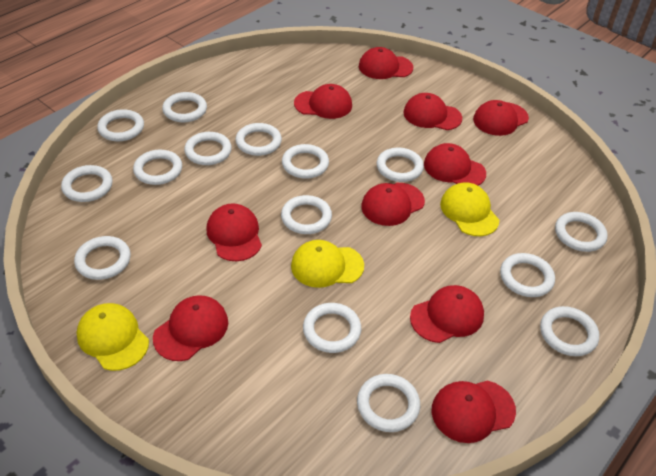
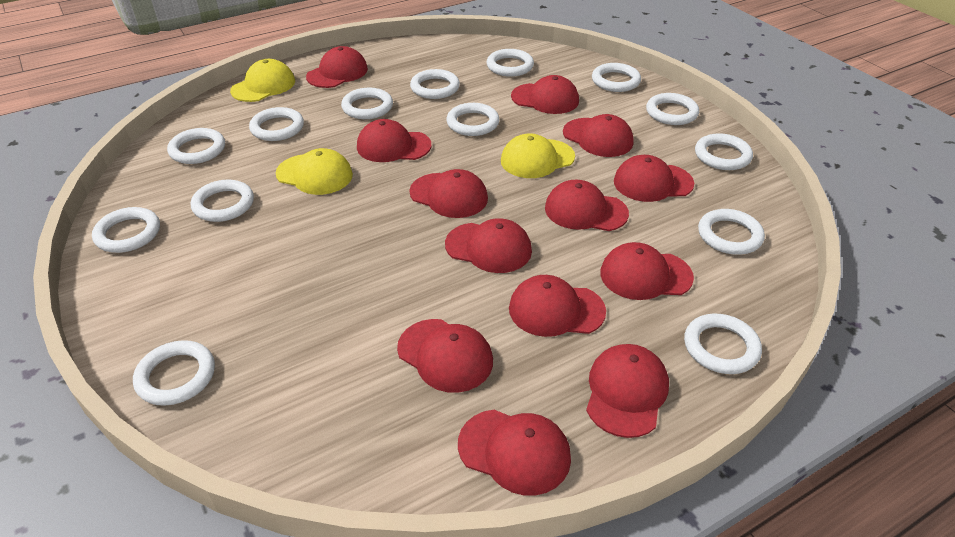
red cap: [153,295,228,361] [206,203,262,261] [294,84,352,119] [359,47,413,79] [361,183,425,226] [403,93,462,130] [410,285,484,343] [424,143,486,186] [432,380,516,443] [473,100,529,136] = 10 -> [306,46,368,88] [357,119,431,162] [397,319,493,393] [409,169,488,218] [445,218,532,273] [458,410,571,496] [509,275,606,337] [511,75,579,114] [545,180,629,231] [563,114,634,157] [586,344,669,438] [600,242,694,300] [614,155,694,202] = 13
white ring: [61,165,113,202] [74,236,131,280] [97,109,144,141] [133,150,182,185] [162,92,207,122] [184,132,232,165] [235,123,282,156] [281,195,332,234] [282,144,329,179] [303,303,361,353] [357,374,420,432] [377,148,424,182] [500,253,555,297] [540,306,599,356] [555,212,608,252] = 15 -> [92,207,160,253] [133,340,215,406] [167,128,225,164] [191,180,254,222] [249,107,304,141] [341,88,393,119] [410,69,460,99] [446,103,500,136] [486,49,534,77] [592,63,641,92] [646,93,699,125] [684,314,762,374] [695,133,753,170] [698,209,765,255] = 14

